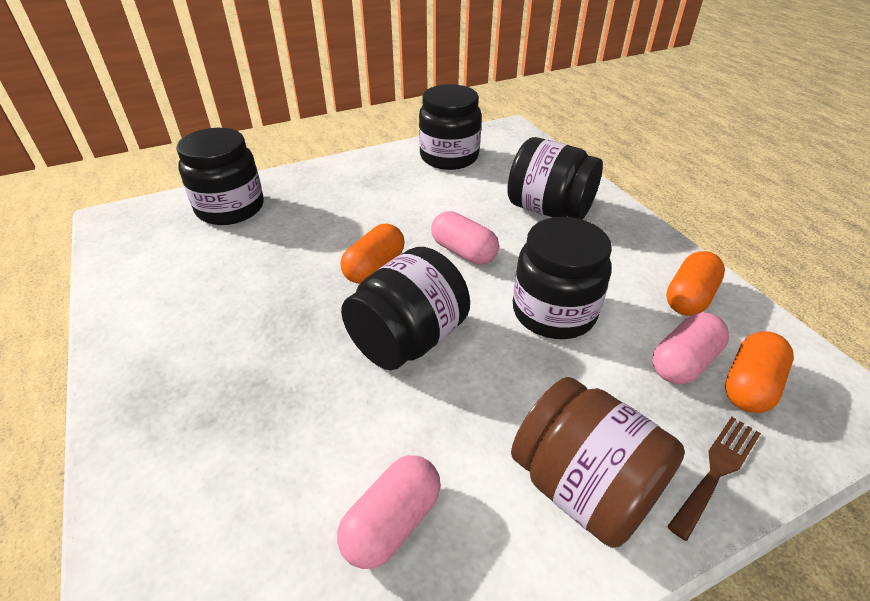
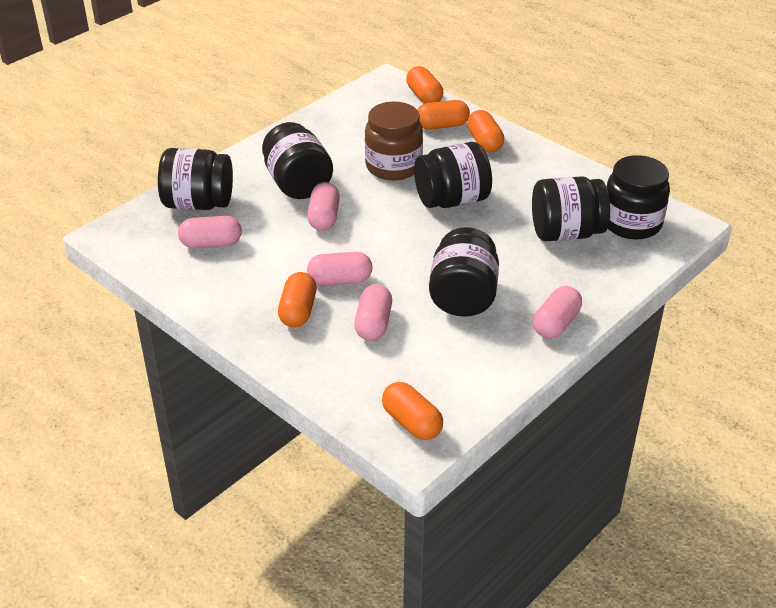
black jar: [176,128,264,225] [341,247,470,370] [419,84,482,170] [507,137,603,220] [513,217,612,339] = 5 -> [158,148,233,210] [262,122,333,199] [414,142,492,208] [429,227,499,317] [532,176,610,241] [607,155,670,239] = 6
brown fork: [667,417,761,541] = 1 -> none = 0
orange capsule: [341,224,405,284] [666,251,725,316] [725,331,793,413] = 3 -> [278,272,317,327] [382,382,443,440] [406,66,443,103] [417,100,470,130] [467,110,504,152] = 5
pink capsule: [337,455,441,569] [431,211,499,265] [653,313,729,384] = 3 -> [178,216,242,248] [307,182,340,231] [307,252,373,286] [354,284,392,341] [533,286,582,339] = 5

